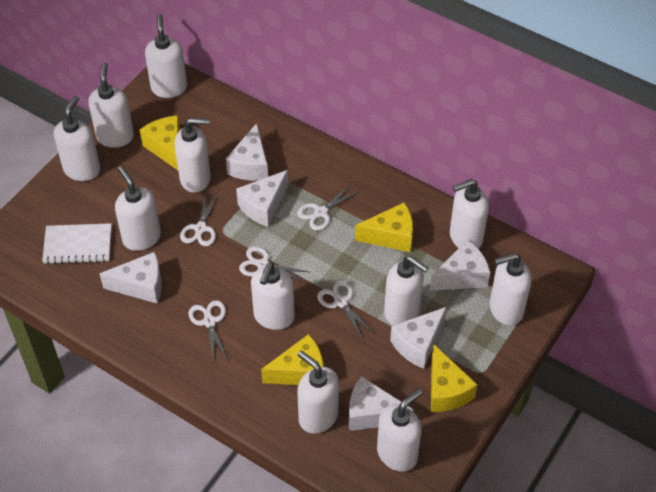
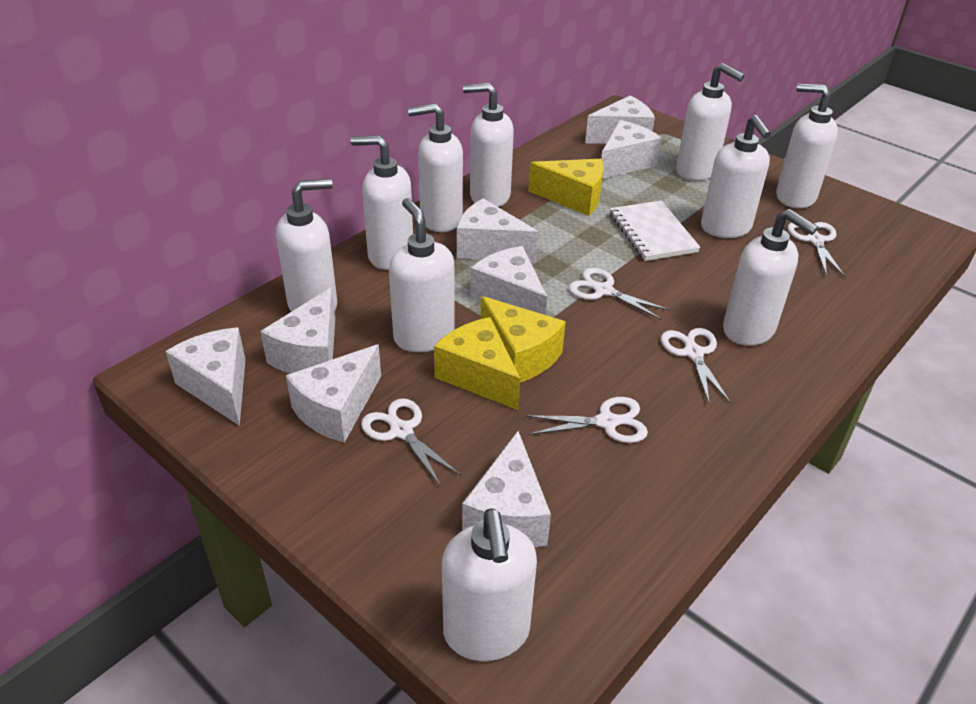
white cheese: [100,252,162,304] [226,123,268,181] [236,170,288,227] [349,376,413,431] [390,307,447,369] [430,239,490,291] = 6 -> [165,327,246,426] [260,288,335,374] [286,345,381,443] [457,198,538,262] [462,431,551,548] [470,246,547,315] [585,96,655,144] [601,120,662,179] = 8
white soap dispenser: [54,96,100,181] [88,63,134,148] [115,166,161,251] [145,14,187,98] [174,118,211,193] [251,262,295,330] [297,351,339,434] [377,389,422,472] [384,256,429,325] [450,179,489,249] [489,253,532,325] = 11 -> [276,179,337,312] [351,135,413,270] [389,198,455,352] [408,103,463,232] [442,508,537,661] [463,83,514,207] [676,63,745,181] [701,115,771,238] [723,209,818,346] [776,84,838,208] = 10
yellow cheese: [140,115,180,170] [261,334,324,385] [355,202,413,252] [431,344,478,412] = 4 -> [434,317,520,410] [481,296,566,382] [529,159,603,216] = 3

